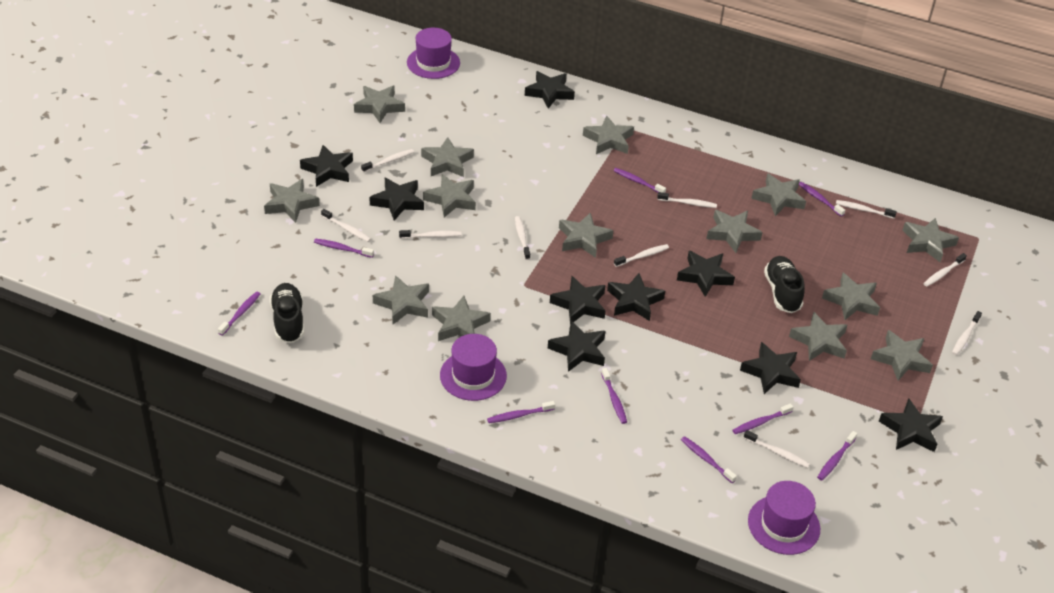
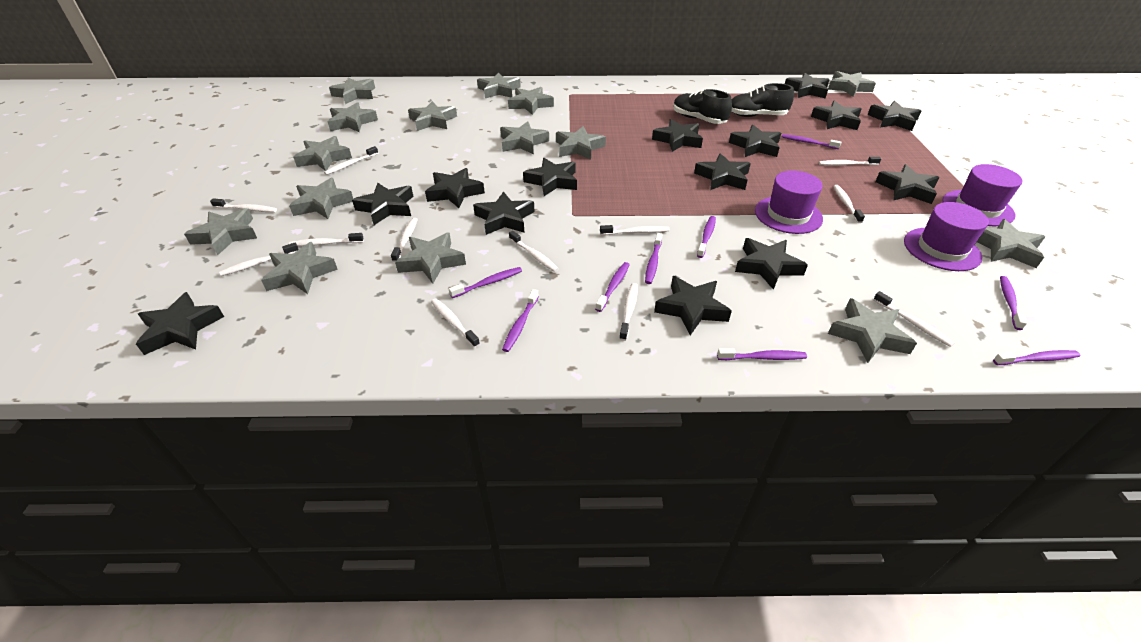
black star: [300,145,353,187] [369,178,424,221] [525,71,575,108] [548,321,605,372] [550,276,606,323] [607,273,665,321] [677,251,735,297] [740,342,801,394] [879,398,943,452] = 9 -> [136,292,224,355] [352,183,414,225] [425,168,485,208] [473,192,535,235] [523,158,577,196] [652,119,703,152] [654,276,732,335] [694,153,751,190] [729,125,781,157] [735,238,808,290] [785,73,830,98] [811,101,862,130] [868,101,921,131] [875,164,939,204] = 14
grey star: [264,179,320,223] [354,86,405,123] [373,275,429,324] [421,137,474,177] [423,174,476,217] [432,296,491,341] [559,212,614,258] [583,116,634,154] [706,210,763,253] [751,173,806,216] [789,312,847,361] [822,273,880,320] [871,330,933,381] [903,218,959,262] = 14 -> [184,208,257,255] [261,242,338,294] [289,178,353,219] [293,136,352,171] [328,102,378,132] [329,77,375,104] [395,232,466,284] [408,101,457,131] [477,73,521,98] [500,121,549,154] [508,87,554,115] [556,126,606,160] [828,71,876,97] [828,298,917,363] [977,219,1045,268] = 15
white toothbrush: [321,209,371,242] [361,149,414,172] [399,230,462,239] [515,216,530,260] [614,244,669,267] [657,192,717,208] [744,430,810,468] [836,200,897,219] [923,253,967,286] [952,311,982,355] = 10 -> [210,198,277,212] [219,243,299,276] [289,233,364,247] [324,146,378,175] [391,218,418,262] [431,298,480,348] [509,231,559,272] [600,225,670,235] [619,283,638,341] [819,157,881,165] [833,185,865,223] [873,291,955,347] = 12

